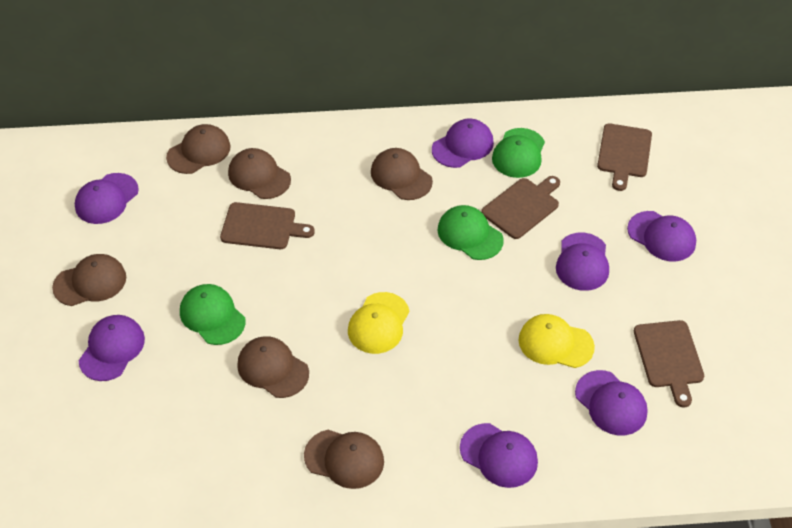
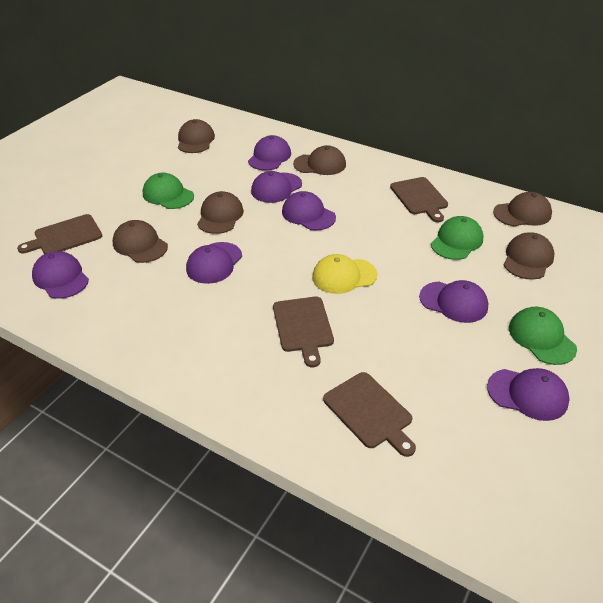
yellow cap: [348,292,410,354] [518,314,595,368] = 2 -> [312,254,377,294] = 1

